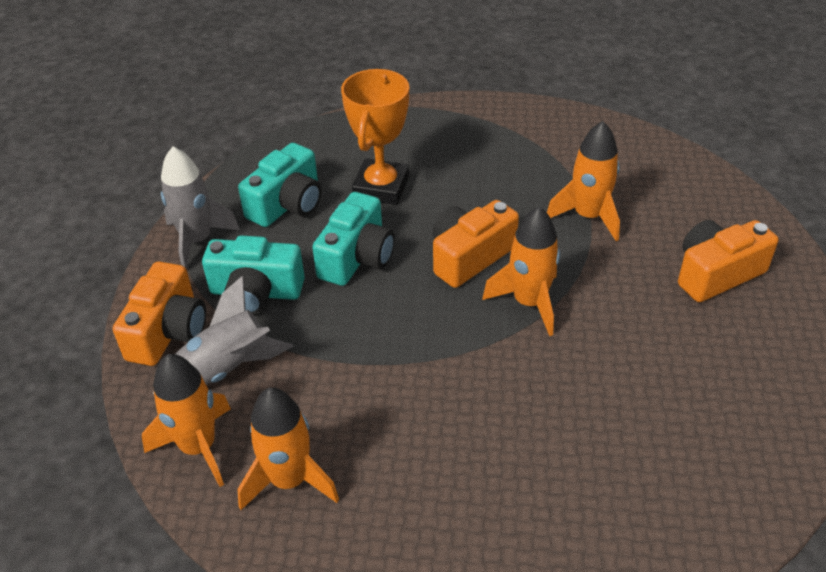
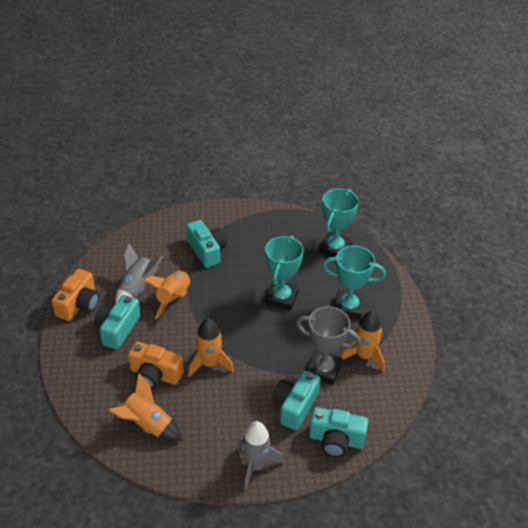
grey trophy: none = 0 -> [296,306,361,385] = 1
orange camera: [113,261,206,366] [433,200,519,288] [678,220,779,302] = 3 -> [52,269,99,321] [128,341,184,390] = 2
orange trophy: [341,69,409,205] = 1 -> none = 0
turquoise camera: [202,235,305,315] [238,143,322,227] [312,192,395,286] = 3 -> [94,295,140,350] [186,220,227,268] [273,370,321,430] [309,407,369,457] = 4
turquoise trophy: none = 0 -> [265,236,304,311] [319,188,359,257] [322,246,386,320] = 3

